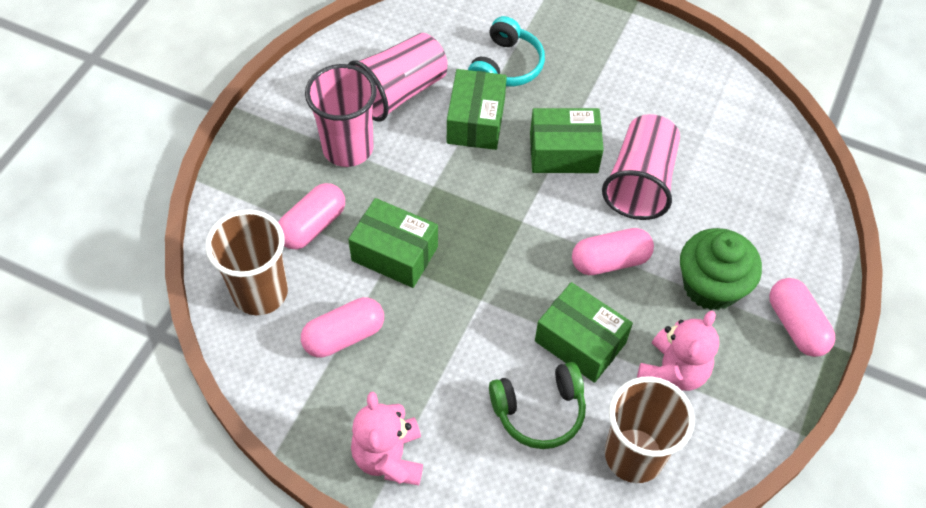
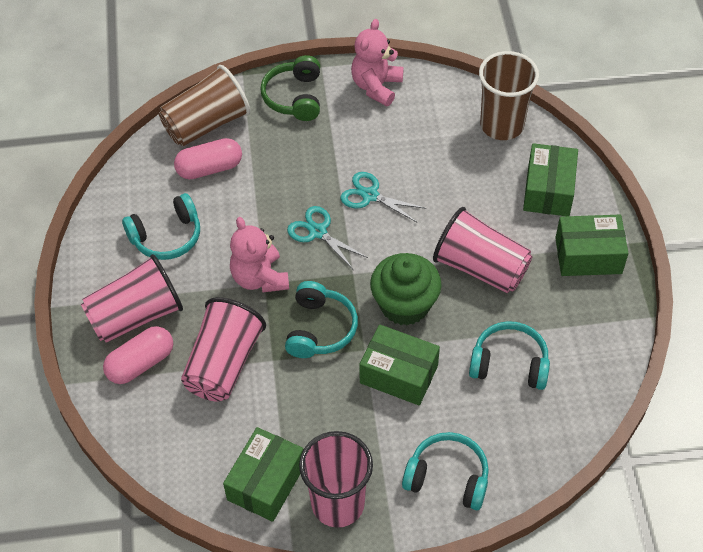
pink capsule: [278,183,345,249] [301,297,384,358] [572,228,654,275] [769,278,835,357] = 4 -> [103,326,173,384] [174,138,242,179] = 2
pink cup: [305,64,377,167] [348,33,448,122] [602,114,680,220] = 3 -> [81,254,183,343] [181,297,266,402] [299,431,373,528] [433,207,532,293] = 4
turquoise headphones: [468,16,545,87] = 1 -> [122,193,200,260] [285,281,358,358] [402,432,489,510] [469,321,550,390] = 4
turquoise scissors: none = 0 -> [287,206,368,269] [341,172,426,223] = 2

